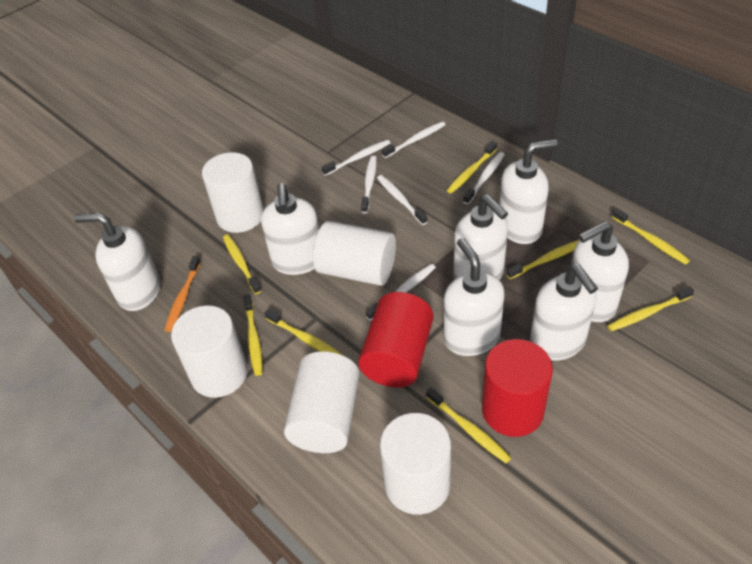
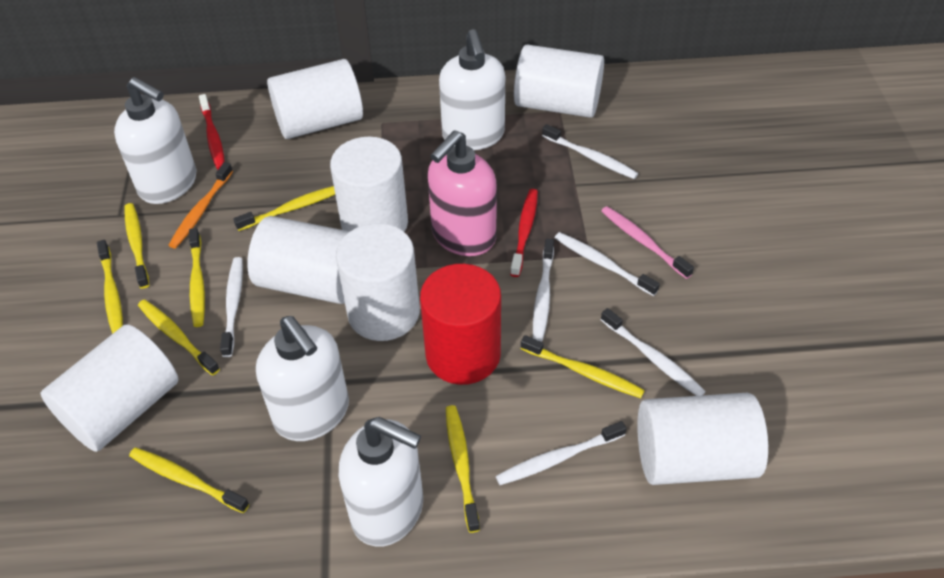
pink soap dispenser: none = 0 -> [428,130,496,256] = 1
pink toothbrush: none = 0 -> [601,206,694,279] = 1
red cylinder: [358,292,433,388] [482,339,553,437] = 2 -> [420,264,501,385] = 1
red toothbrush: none = 0 -> [199,94,225,169] [510,189,538,277] = 2
white cylinder: [171,305,248,398] [202,152,264,233] [284,351,360,453] [313,221,396,286] [380,413,451,515] = 5 -> [40,324,178,452] [247,216,350,304] [267,59,363,139] [330,137,408,232] [336,223,420,341] [514,45,604,118] [637,393,768,485] = 7
white soap dispenser: [74,213,160,311] [261,183,319,275] [444,238,504,356] [454,195,508,279] [499,139,558,244] [530,264,598,361] [571,221,629,322] = 7 -> [114,77,196,204] [256,316,349,441] [339,417,423,547] [439,29,505,150] = 4

